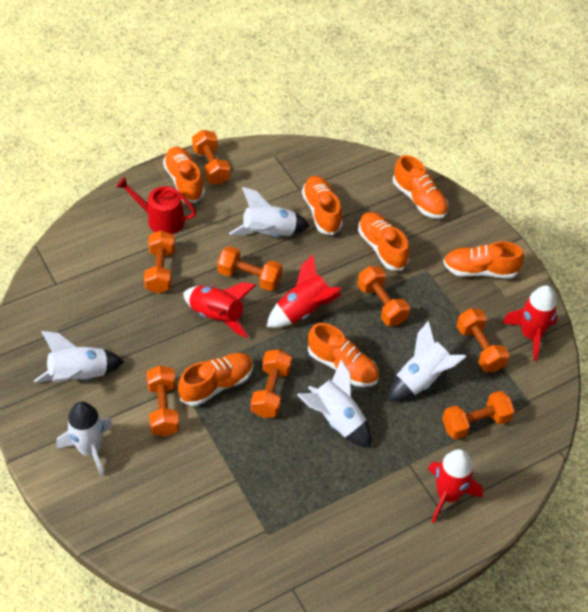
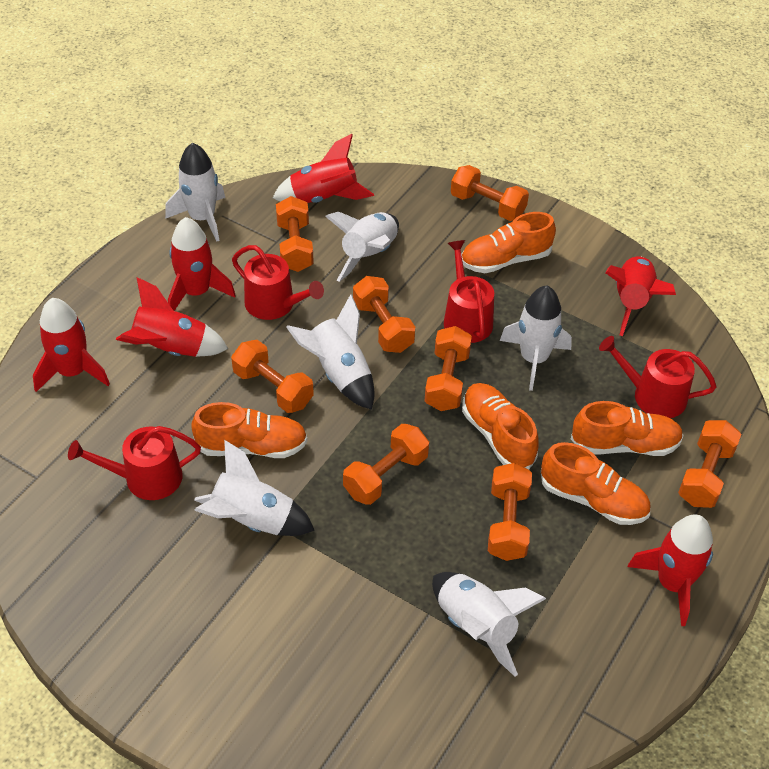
orange shoe: [163,147,205,203] [178,353,253,406] [302,176,343,235] [308,323,379,387] [358,212,409,270] [393,155,448,219] [443,241,524,279] = 7 -> [191,402,308,458] [461,212,556,273] [462,383,538,470] [541,442,651,525] [571,401,684,456] = 5
red rocket: [183,282,256,339] [267,254,342,328] [428,449,483,523] [502,286,558,361] = 4 -> [33,298,110,392] [116,277,228,357] [168,217,236,311] [273,134,374,203] [605,256,676,336] [627,514,713,626] = 6
red watering can: [117,177,196,234] = 1 -> [68,426,201,500] [232,245,324,320] [444,240,494,343] [599,336,717,418] = 4
white rocket: [34,331,124,383] [57,402,113,478] [229,187,310,237] [297,359,371,448] [388,321,467,402] = 5 -> [165,142,225,242] [194,440,315,536] [286,294,375,410] [325,212,399,282] [432,572,546,677] [500,285,572,391] = 6

